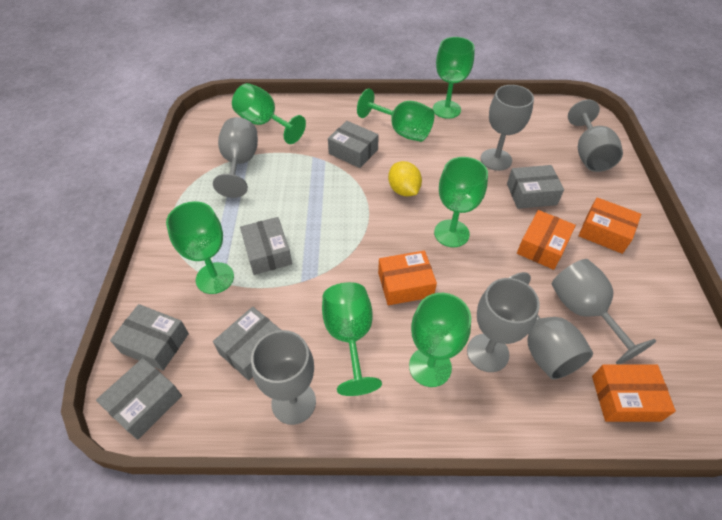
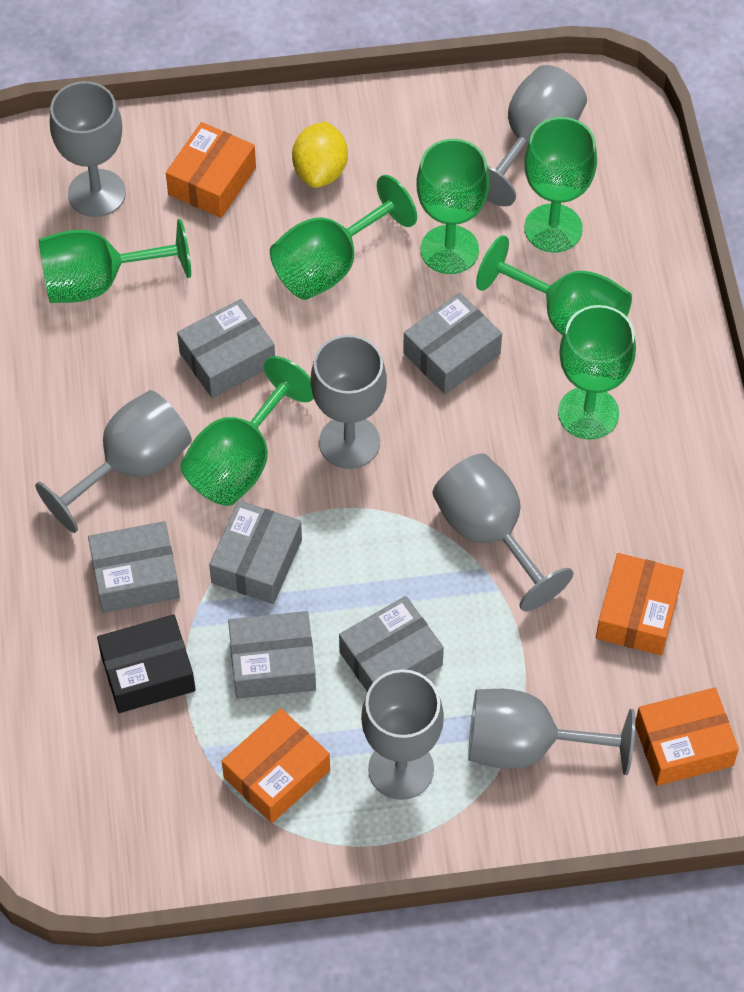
black box: none = 0 -> [97,615,196,713] = 1

